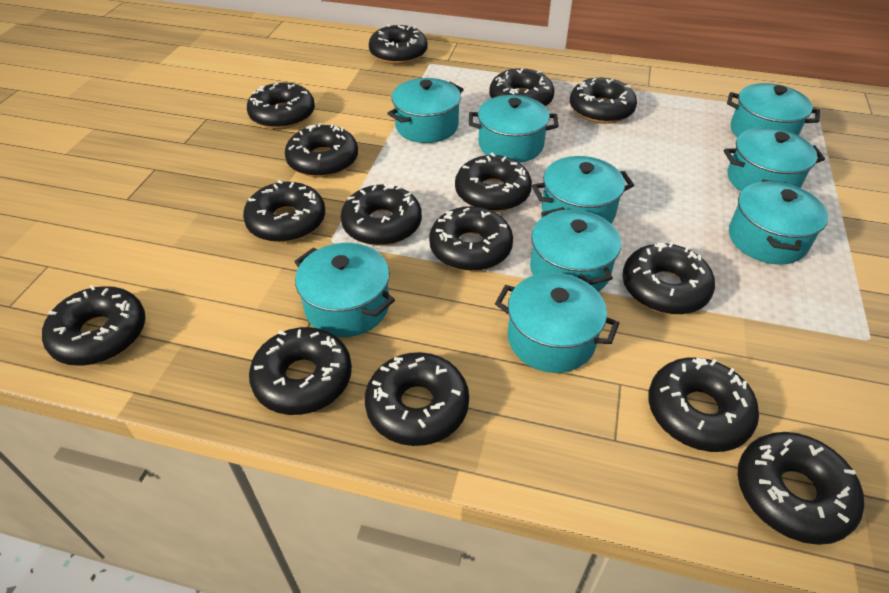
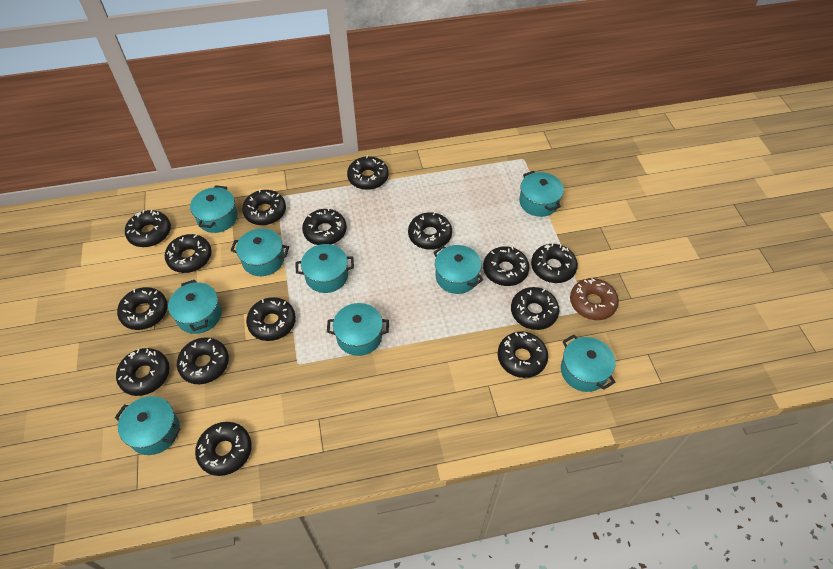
brown donut: none = 0 -> [570,278,619,320] = 1

